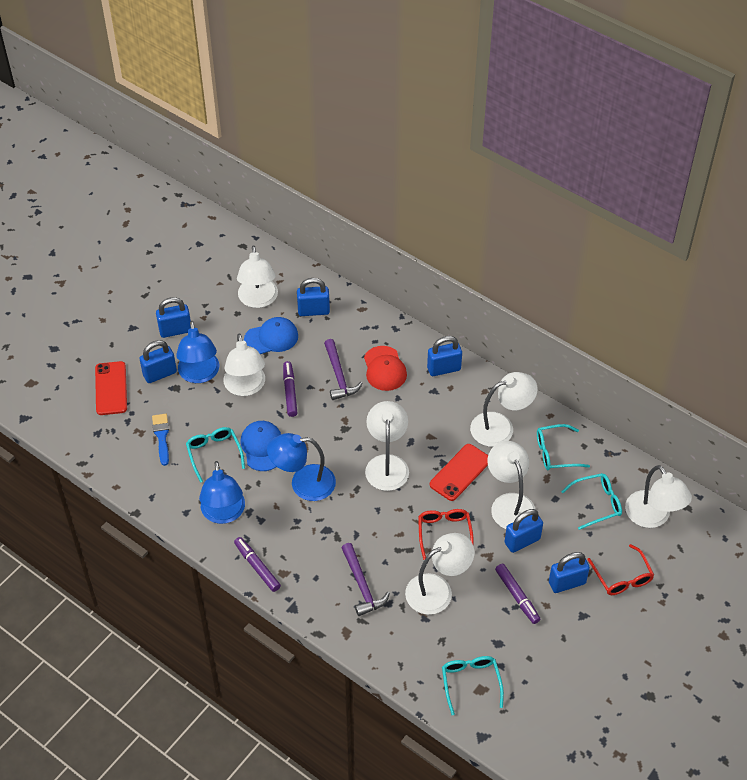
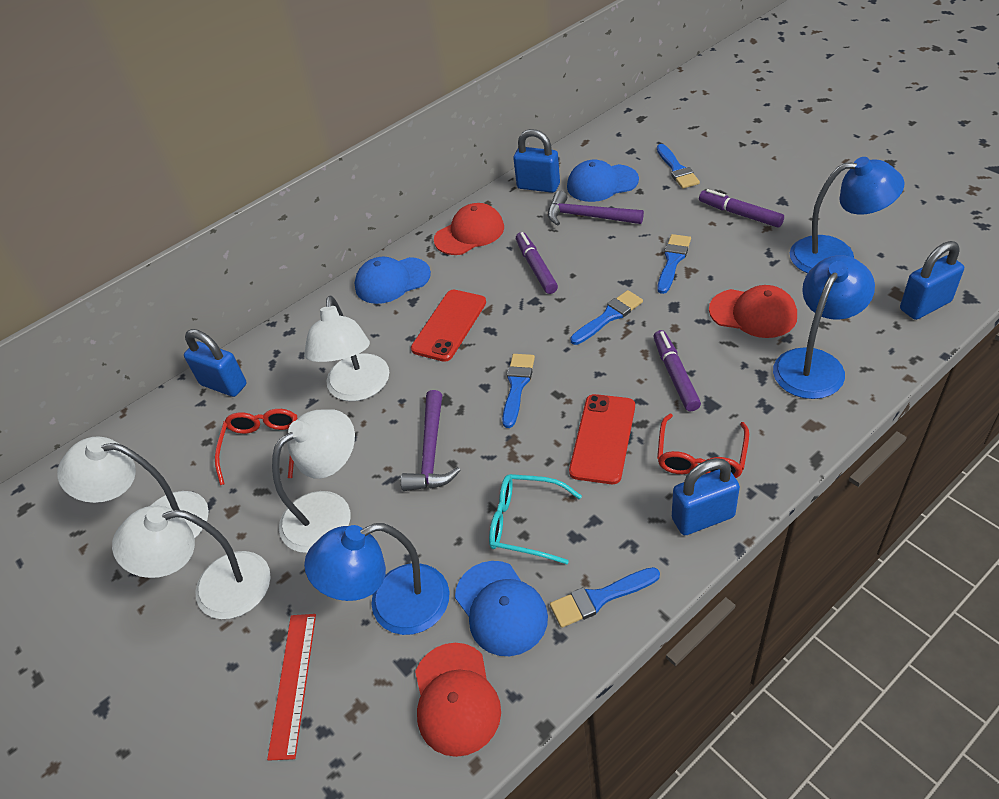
blue brush: [152,414,169,466] = 1 -> [502,354,535,428] [550,567,660,628] [570,290,643,345] [657,144,700,189] [658,234,691,294] = 5
blue cap: [241,421,281,471] [244,317,298,354] = 2 -> [355,257,431,304] [455,561,548,656] [567,160,639,202] = 3
blue padlock: [139,340,177,383] [156,297,191,338] [297,278,330,316] [427,336,462,376] [505,509,543,553] [549,552,590,593] = 6 -> [184,329,247,397] [513,129,560,193] [672,458,740,535] [900,241,964,320] = 4
red cap: [364,346,407,391] = 1 -> [415,643,501,757] [434,203,504,255] [709,285,797,338] = 3
red ruler: none = 0 -> [267,614,316,761] = 1
turquoise glasses: [186,427,245,483] [442,656,504,715] [537,424,590,470] [561,473,622,530] = 4 -> [489,474,582,564] = 1
white lamp: [223,333,265,396] [237,245,278,308] [365,401,409,491] [405,533,474,615] [470,372,538,447] [487,441,536,529] [625,465,692,528] = 7 -> [57,437,209,538] [112,506,271,619] [272,409,355,553] [304,296,389,401] = 4

